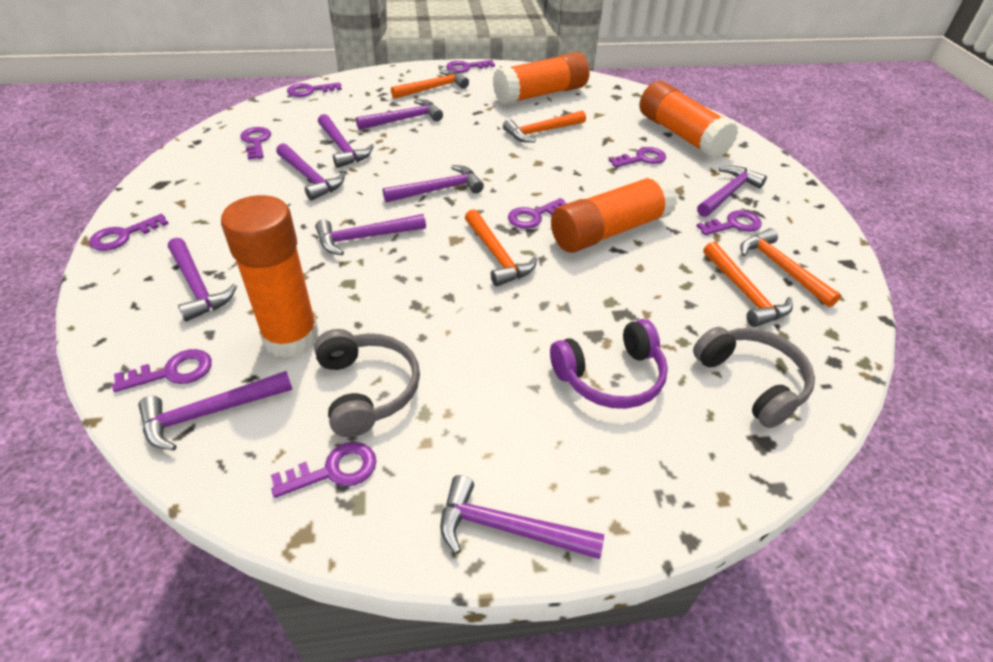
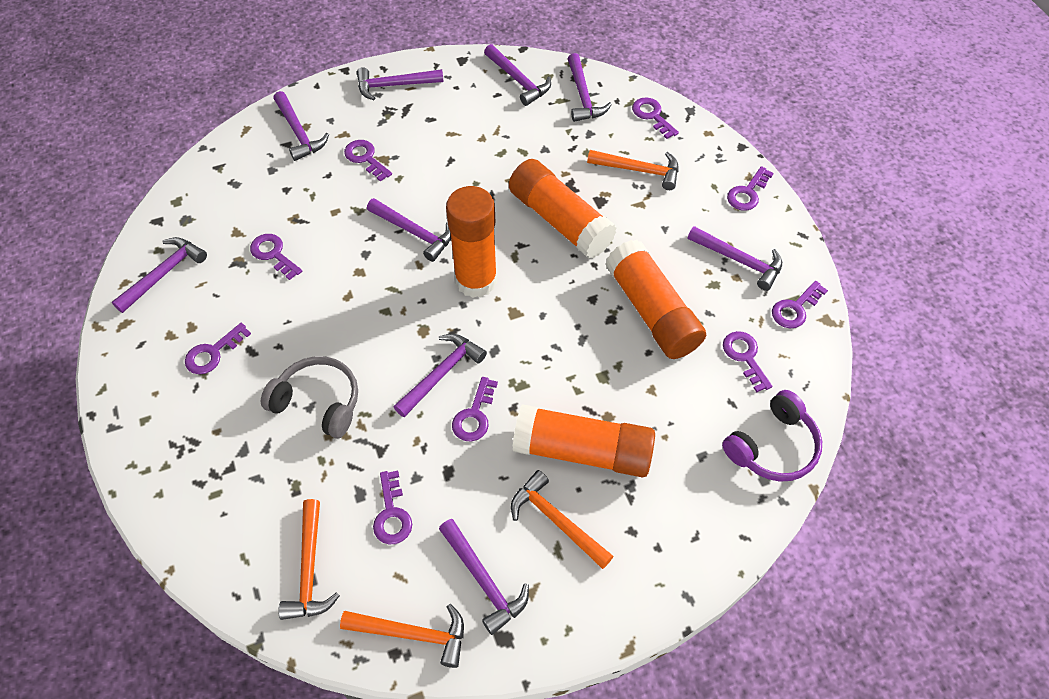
grey headphones: [314,329,420,437] [693,327,815,428] = 2 -> [261,356,358,438] = 1
orange hammer: [391,70,469,99] [465,209,537,286] [503,110,586,143] [703,242,793,327] [740,228,841,307] = 5 -> [278,499,340,620] [340,604,464,668] [511,470,613,569] [587,150,678,190] = 4

